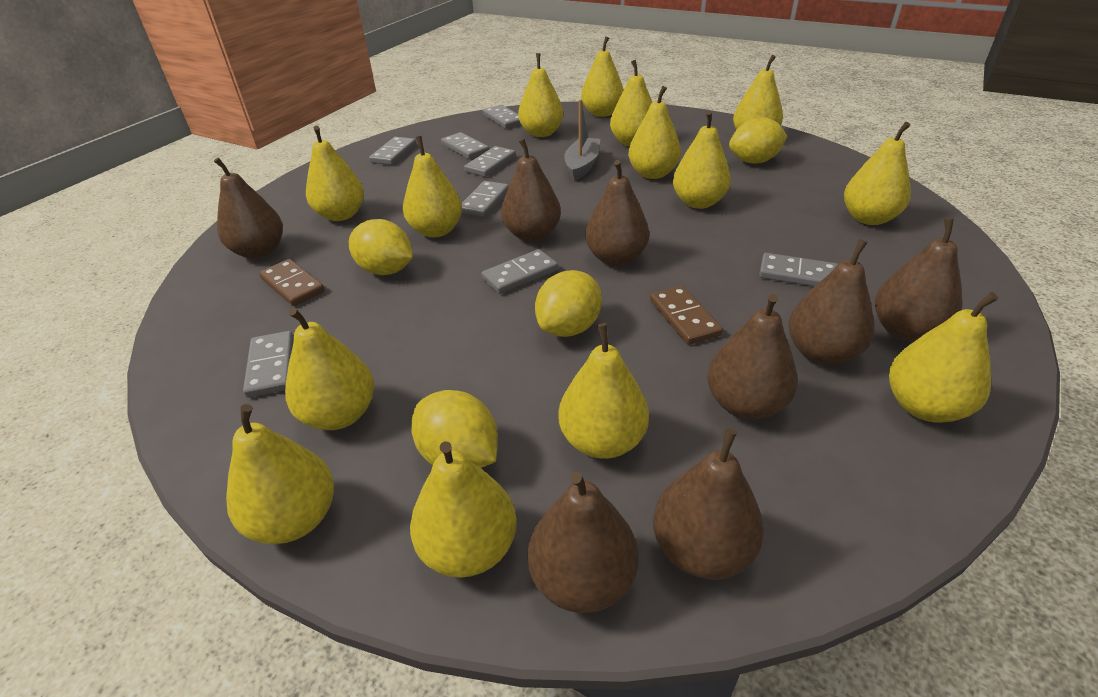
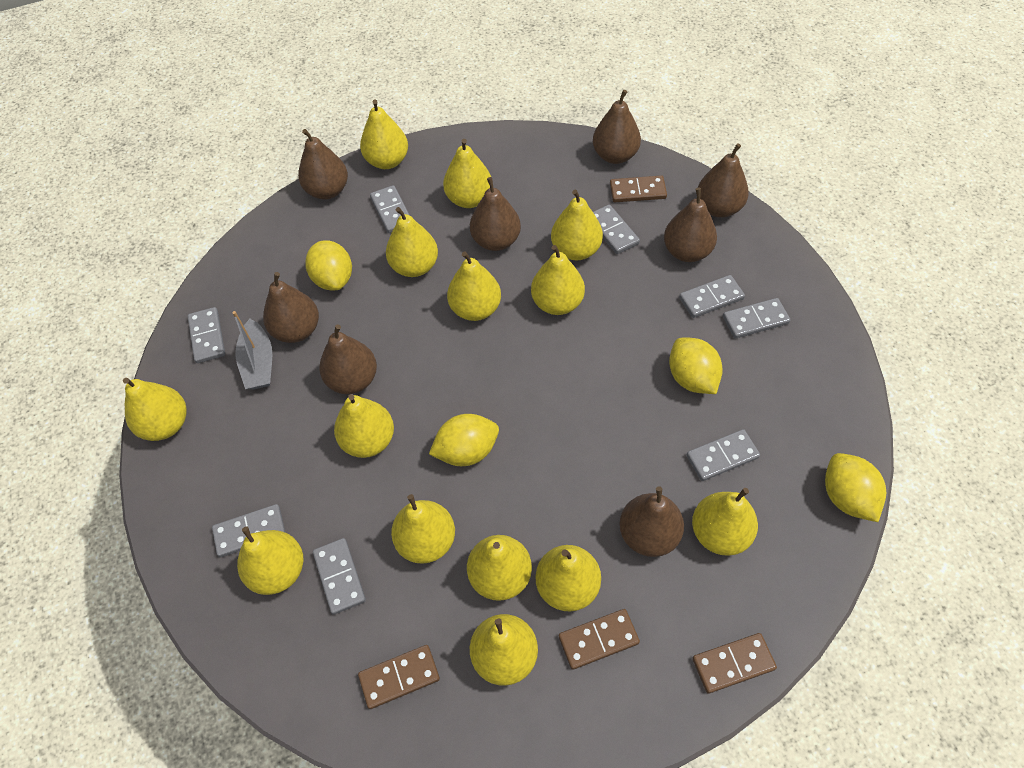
brown domino: [259,259,325,306] [650,286,723,345] = 2 -> [358,645,440,709] [559,609,640,670] [610,176,667,202] [692,633,777,693] = 4

